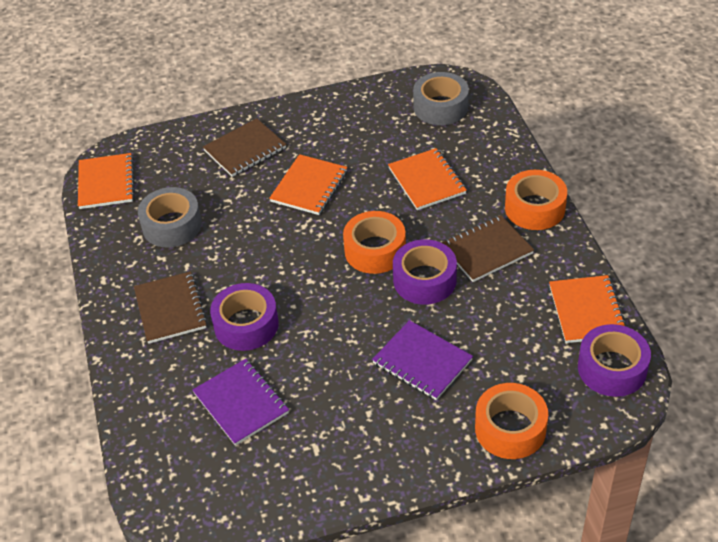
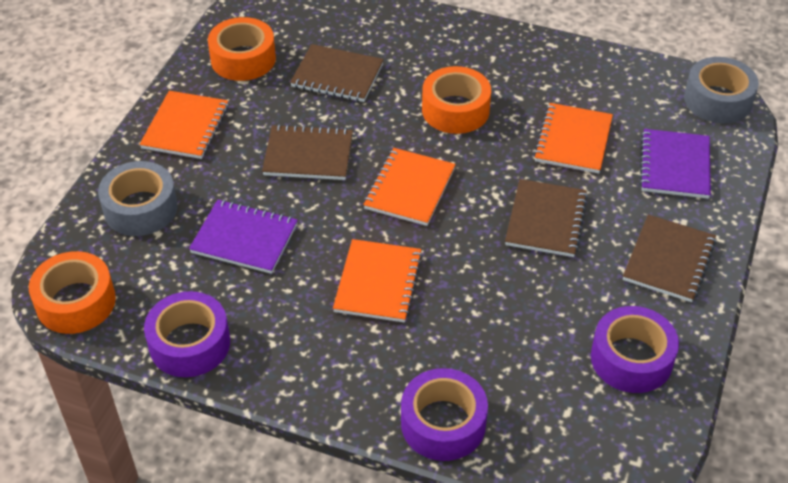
brown notebook: [134,271,208,344] [203,118,286,177] [441,215,534,282] = 3 -> [262,124,353,180] [290,44,384,102] [505,179,588,257] [623,214,716,302] = 4

